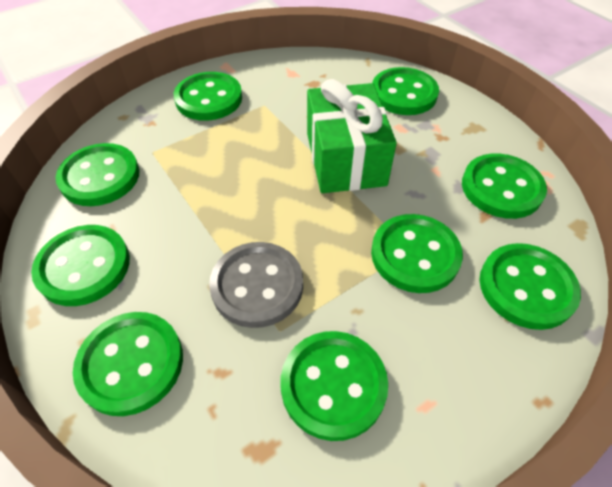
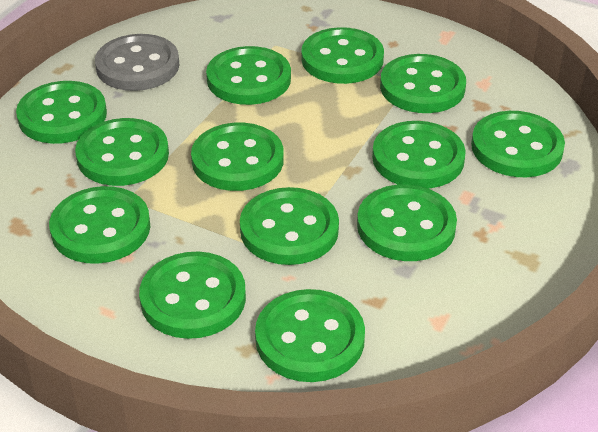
green button: [31,225,130,306] [56,143,140,206] [73,312,183,416] [174,72,242,121] [281,331,388,441] [371,214,463,293] [372,67,439,115] [462,153,547,219] [479,243,581,330] = 9 -> [16,81,107,144] [49,186,151,264] [75,118,169,186] [139,252,246,339] [191,123,284,191] [206,46,291,105] [240,187,339,265] [255,289,365,382] [301,27,384,84] [357,184,457,261] [372,121,466,189] [380,54,466,113] [471,111,565,177] = 13
green gift: [307,79,397,193] = 1 -> none = 0

